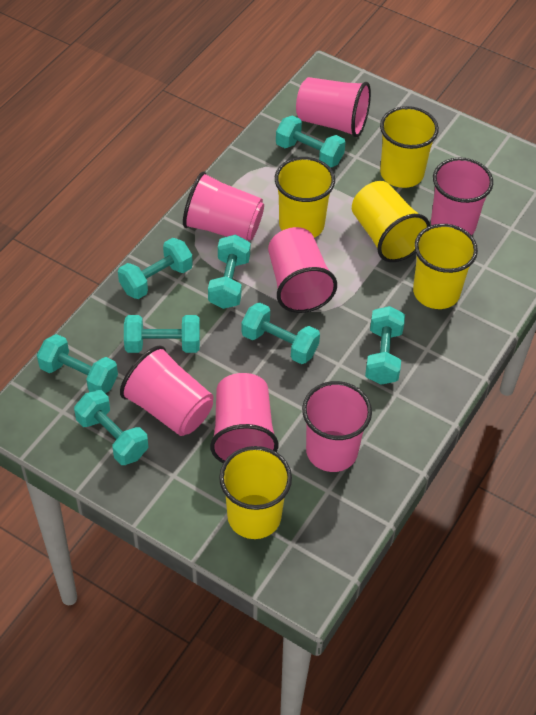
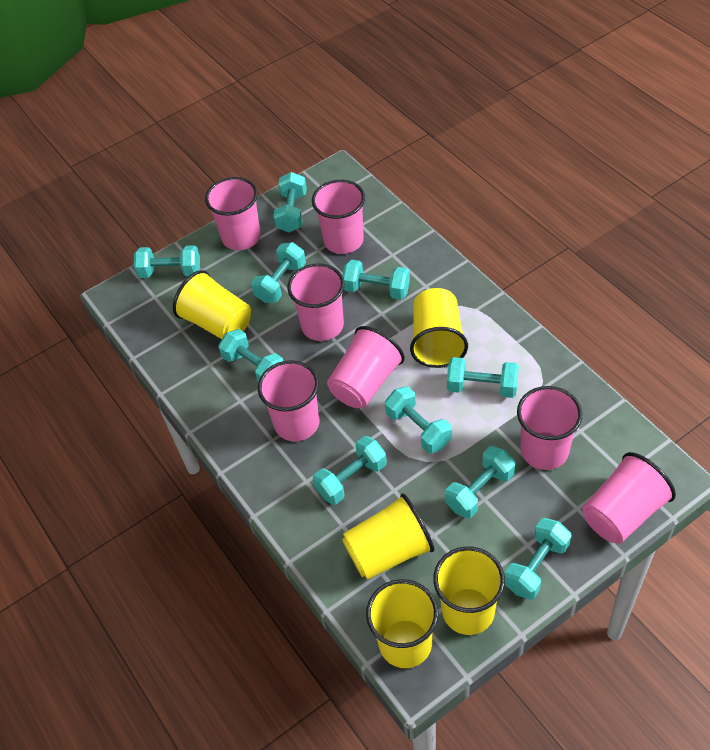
turquoise dumbbell: [37,334,118,393] [74,390,148,465] [118,238,193,299] [124,315,200,353] [208,235,250,309] [241,302,320,364] [276,115,346,168] [365,306,405,385] = 8 -> [134,245,200,278] [218,329,283,382] [251,242,306,303] [273,172,307,232] [313,436,387,505] [342,260,410,300] [385,386,452,453] [445,446,515,518] [447,357,519,398] [504,518,572,600] = 10

